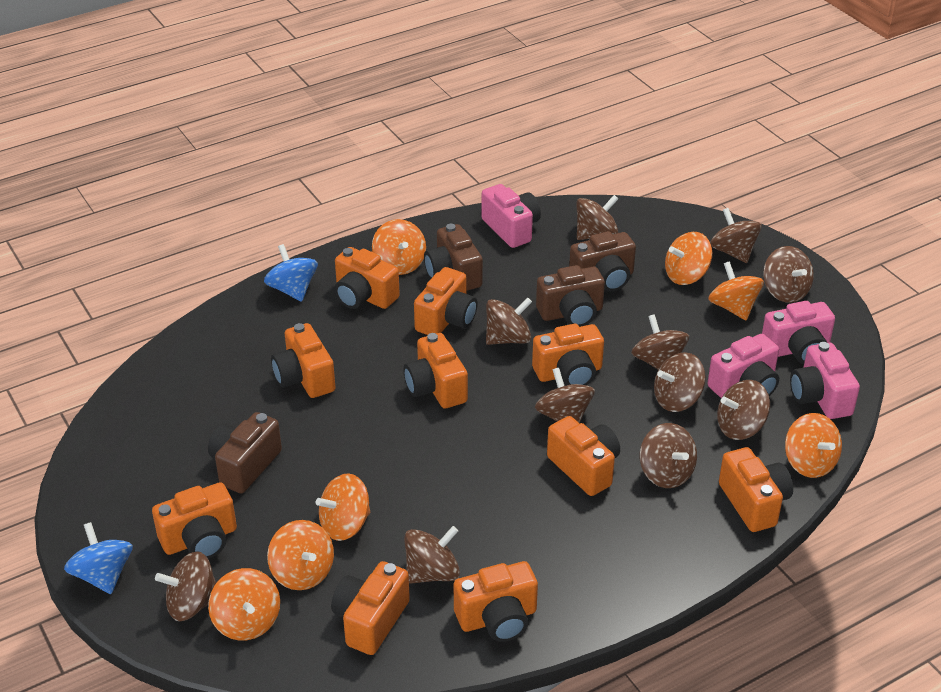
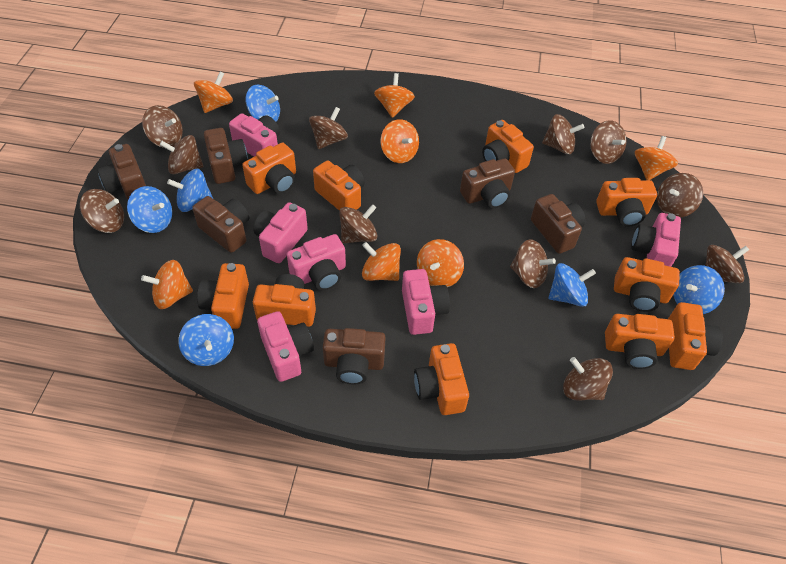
blue spinning top: [64,522,133,594] [264,244,318,302] = 2 -> [127,186,172,233] [167,169,213,212] [178,314,234,366] [246,84,280,122] [549,263,596,307] [673,265,725,314] = 6
brown camera: [208,412,282,493] [424,224,483,291] [536,265,605,327] [569,231,636,292] = 4 -> [98,144,146,200] [192,196,249,253] [204,128,248,184] [323,328,386,384] [460,158,515,208] [531,194,585,254] = 6
pink camera: [481,184,541,248] [708,334,779,398] [762,301,835,364] [790,342,860,419] = 4 -> [229,113,280,157] [253,202,308,263] [257,311,314,382] [287,234,346,290] [402,269,450,335] [631,213,681,267] = 6

